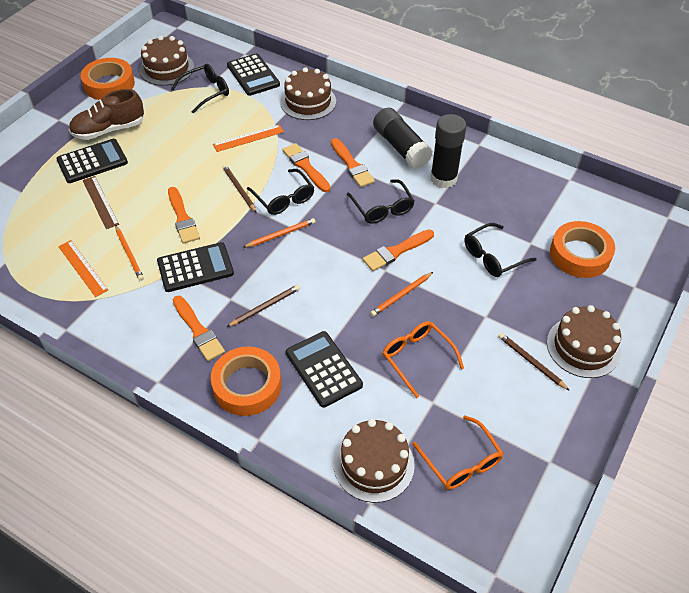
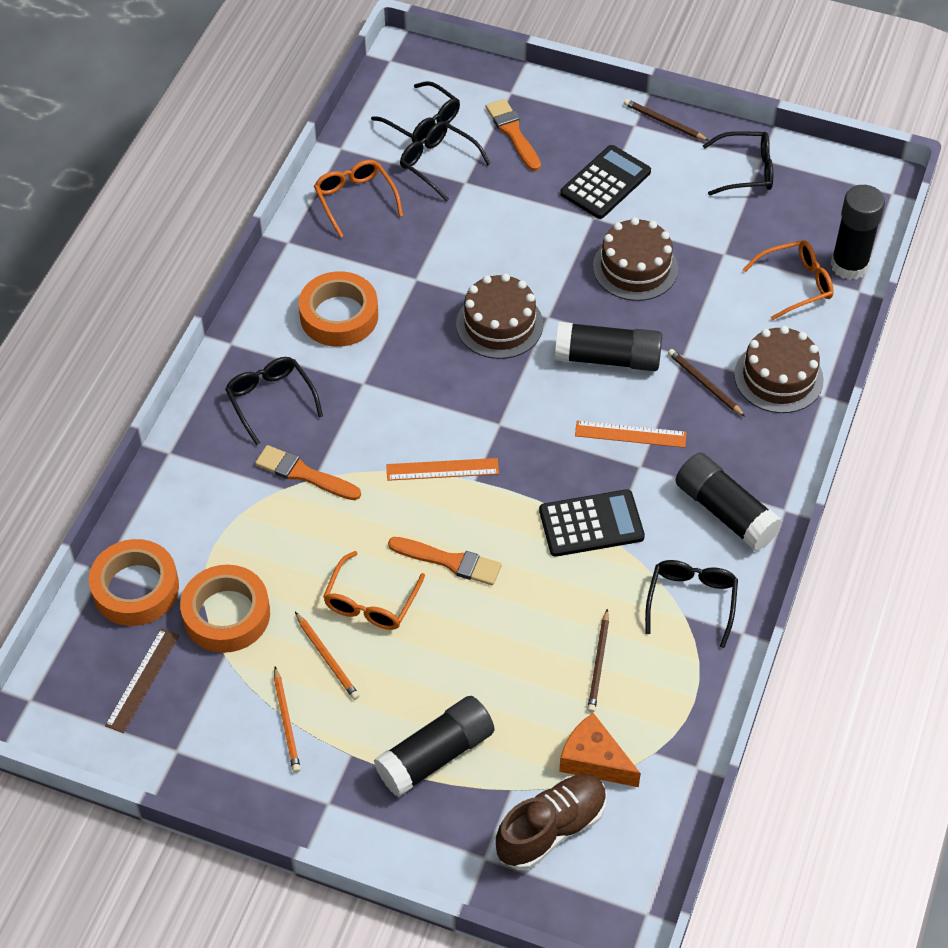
black calculator: [56,139,128,183] [157,242,234,292] [227,53,280,96] [286,331,363,408] = 4 -> [539,489,645,557] [560,145,651,219] = 2
black glasses: [171,64,229,114] [247,169,315,215] [347,179,414,224] [465,223,537,277] = 4 -> [225,357,323,445] [371,81,460,142] [400,121,491,201] [645,560,738,648] [703,131,773,195] = 5
black glue stick: [373,107,433,169] [430,114,466,188] = 2 -> [374,696,494,797] [555,322,662,371] [675,453,783,551] [831,185,885,280] = 4
brown cake: [140,36,194,86] [280,67,336,120] [334,419,415,503] [547,305,621,378] = 4 -> [456,274,543,359] [593,217,678,301] [734,326,824,413] = 3
orange brush: [168,187,200,244] [173,296,225,361] [282,143,331,192] [331,138,375,187] [362,230,434,271] = 5 -> [255,445,361,500] [388,537,501,585] [486,99,541,171] = 3
orange cheese: none = 0 -> [559,713,641,787] = 1
orange glasses: [383,321,464,398] [413,416,504,490] = 2 -> [314,160,403,238] [323,551,425,630] [743,240,834,320] = 3
orange pencil: [115,225,144,281] [243,218,315,248] [370,272,433,317] = 3 -> [274,667,301,773] [295,612,360,700] = 2

